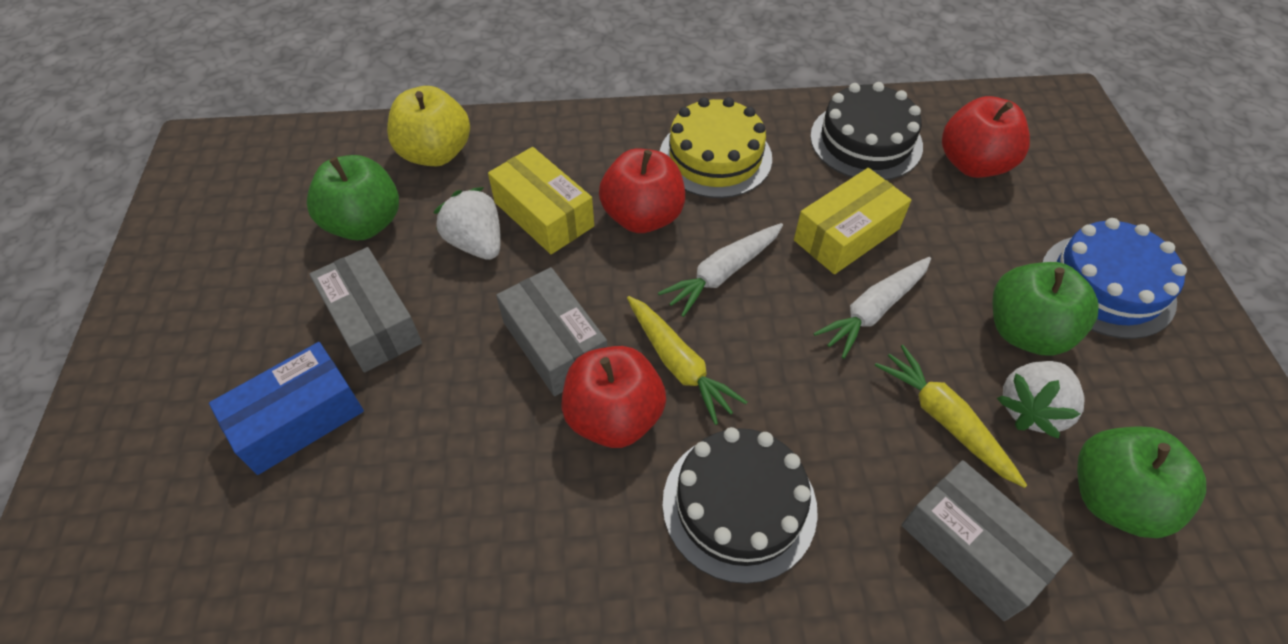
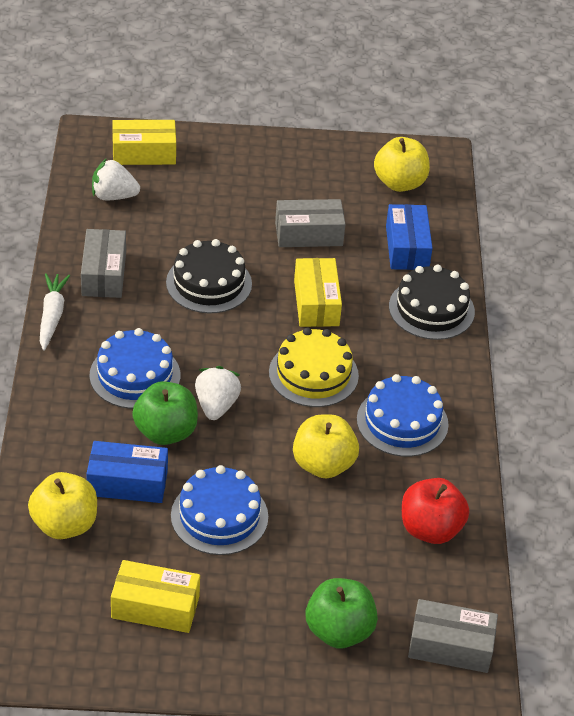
blue box: [209,342,364,475] = 1 -> [86,441,168,503] [386,204,433,270] = 2
blue cake: [1042,218,1187,339] = 1 -> [89,328,180,409] [171,465,268,555] [357,374,449,457] = 3
green apple: [307,155,399,240] [992,262,1099,356] [1077,426,1206,538] = 3 -> [132,381,198,445] [306,578,378,649] = 2
red apple: [561,346,666,448] [599,149,685,233] [942,96,1030,178] = 3 -> [402,478,469,544] = 1
white carrot: [658,223,783,317] [813,257,931,359] = 2 -> [40,273,70,351] = 1
yellow apple: [387,86,470,166] = 1 -> [28,472,97,539] [293,414,359,478] [374,137,430,192] = 3
yellow box: [488,147,594,254] [794,168,911,274] = 2 -> [111,560,200,633] [112,120,176,165] [294,258,342,327] = 3
yellow carrot: [627,296,747,425] [875,345,1027,488] = 2 -> none = 0

